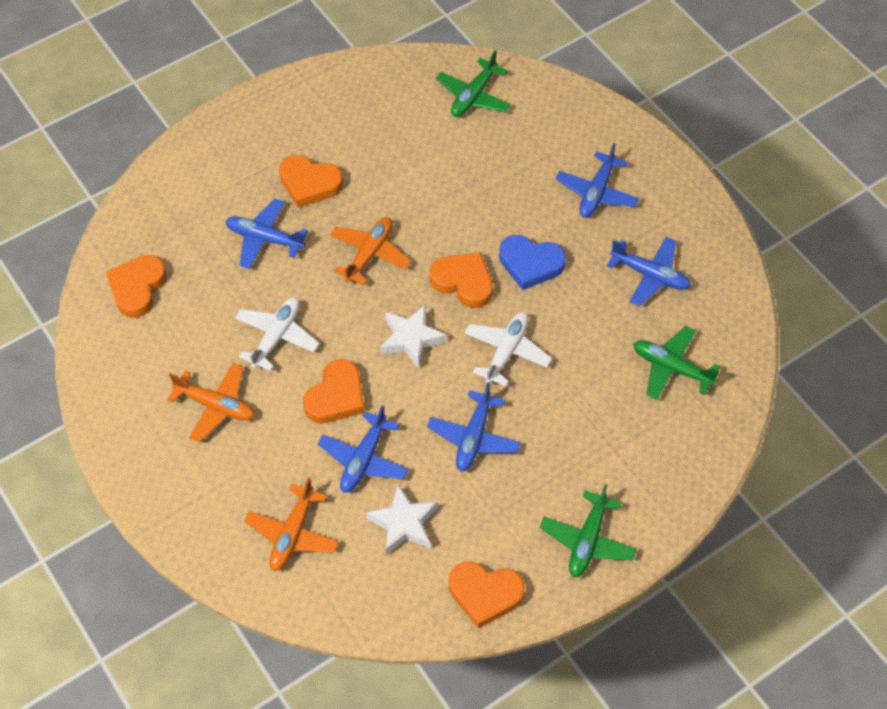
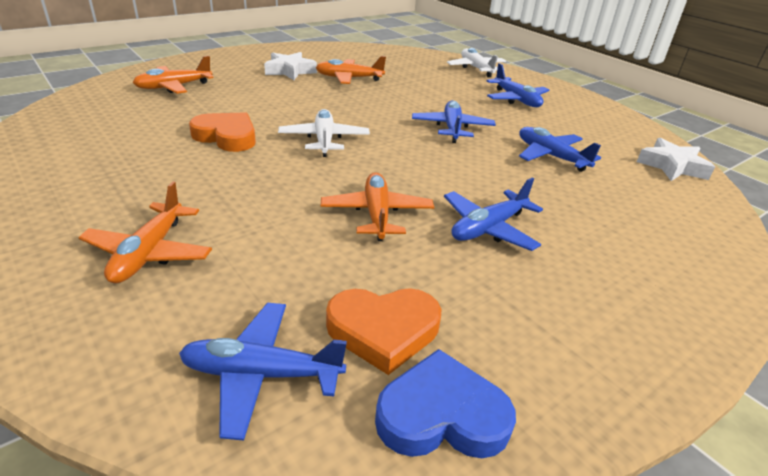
green plane: [436,50,511,117] [540,484,637,577] [633,326,720,400] = 3 -> none = 0
orange heart: [105,255,167,318] [279,155,343,208] [303,359,365,423] [430,252,493,308] [449,562,525,629] = 5 -> [189,112,256,152] [326,288,441,375] = 2
orange plane: [167,363,255,443] [244,477,339,571] [330,217,411,285] = 3 -> [78,181,212,283] [133,56,213,94] [316,56,386,84] [321,172,434,241] = 4

